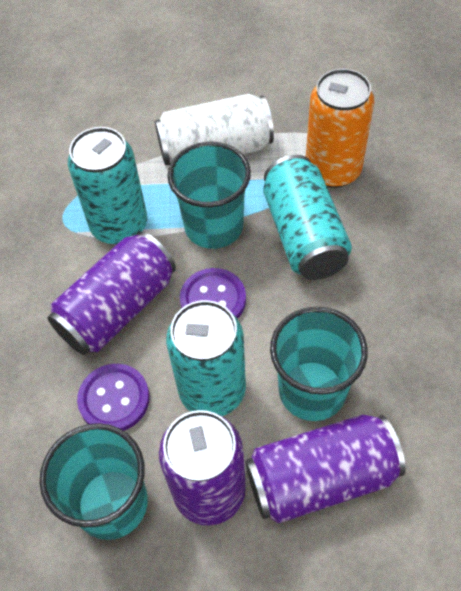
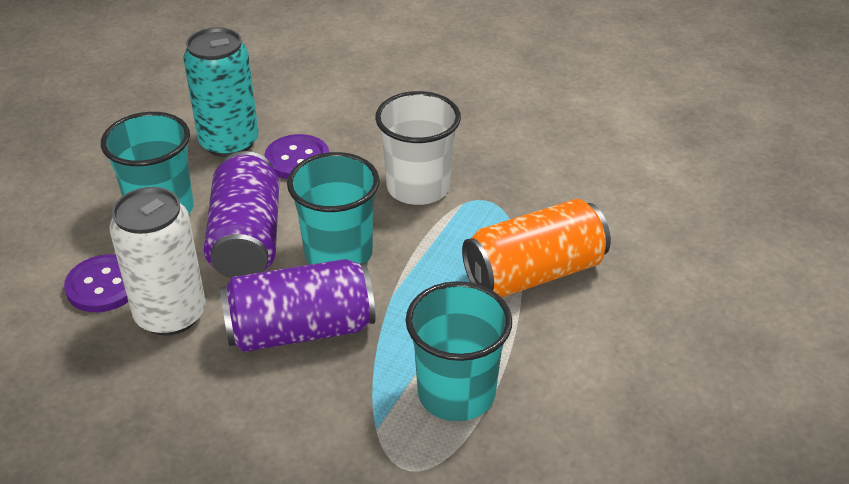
purple can: [48,231,176,355] [159,410,246,525] [245,414,405,523] = 3 -> [204,151,279,278] [220,259,376,352] = 2
turquoise can: [68,127,147,244] [166,300,246,416] [263,155,352,280] = 3 -> [183,27,259,157] = 1
white cup: none = 0 -> [375,91,461,205] = 1

